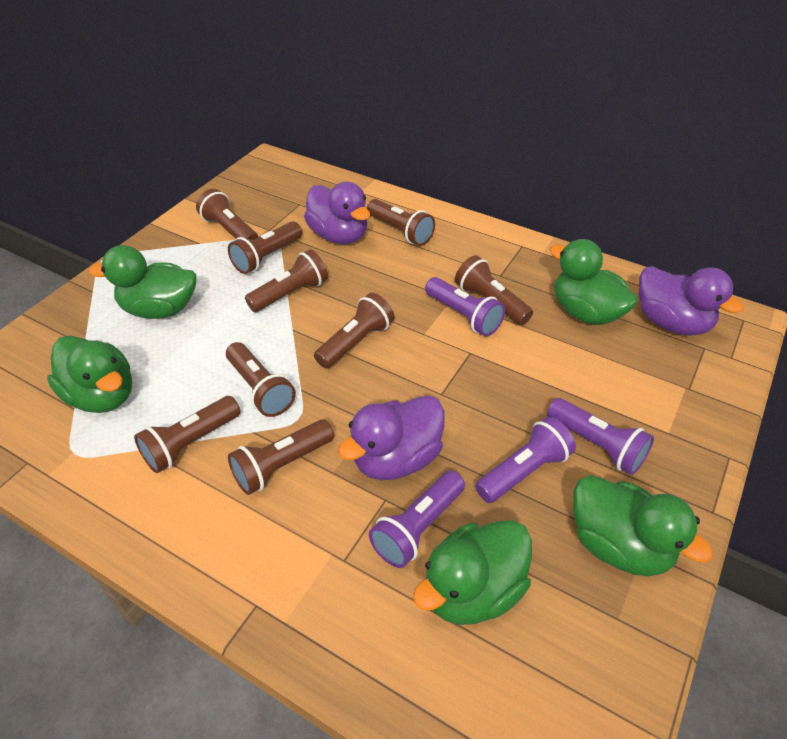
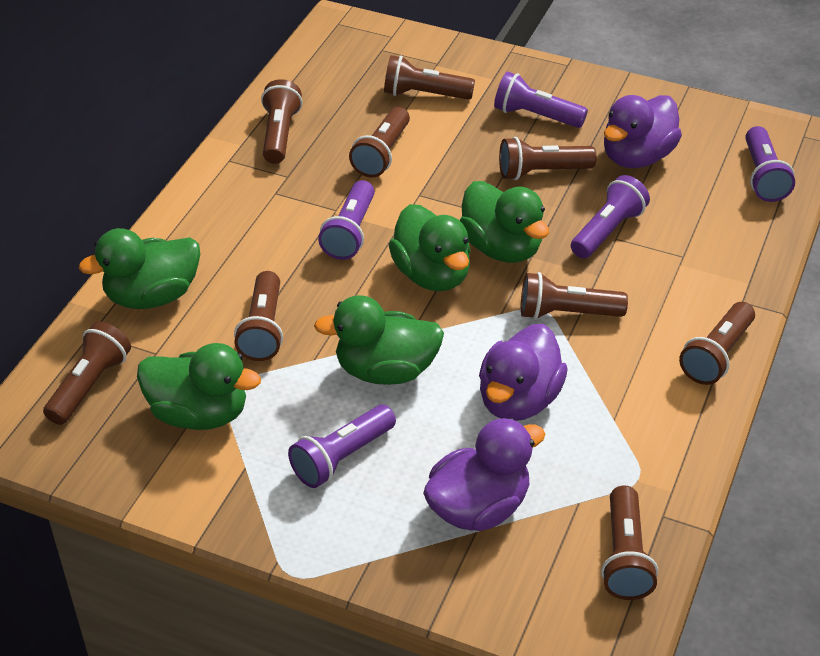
purple flashlight: [369,471,465,568] [425,277,505,336] [475,417,576,503] [547,398,654,475] = 4 -> [288,405,396,488] [318,180,375,260] [494,72,588,128] [571,175,650,258] [745,126,795,202] = 5

